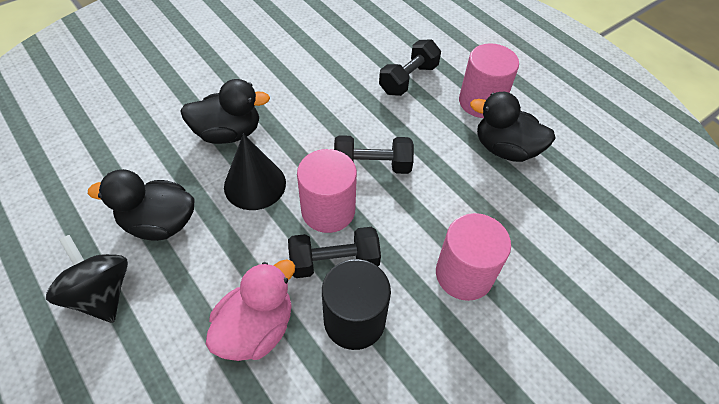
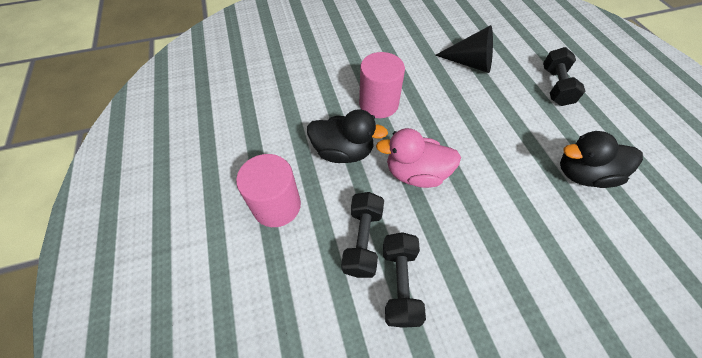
black cylinder: [322,259,391,350] = 1 -> none = 0
black duck: [88,169,195,241] [180,79,270,144] [470,92,556,162] = 3 -> [307,109,388,163] [560,131,643,188] = 2
black spinning top: [46,235,128,323] = 1 -> none = 0
pink cylinder: [297,149,357,233] [436,213,511,301] [459,43,519,118] = 3 -> [236,154,301,227] [359,52,405,118] = 2

